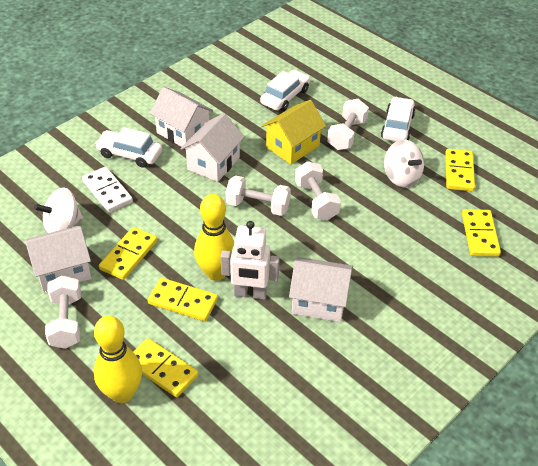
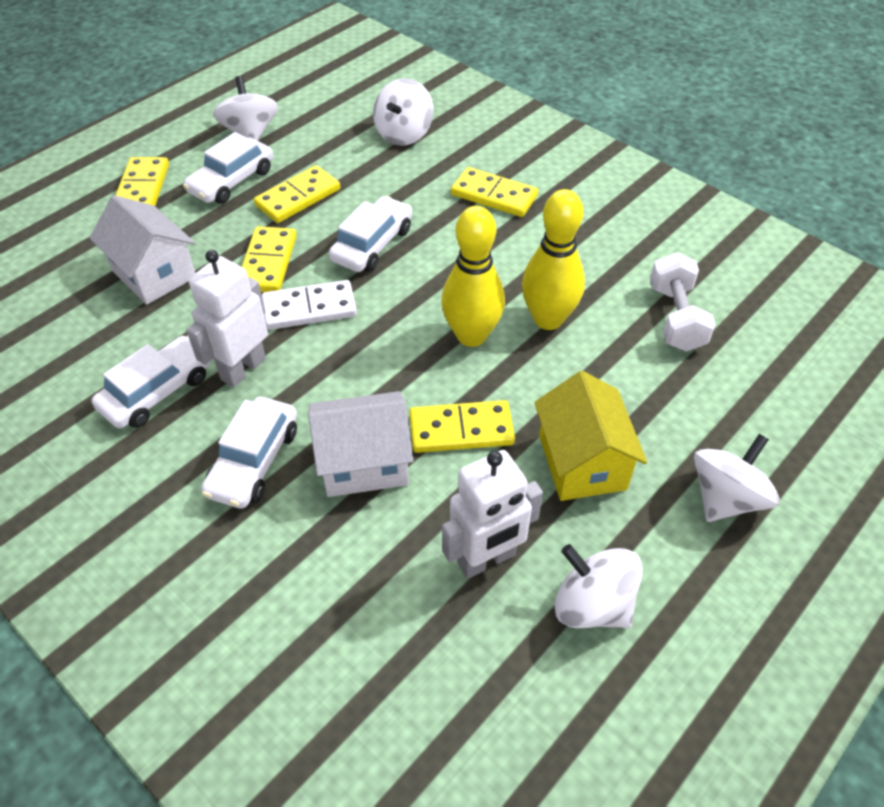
white car: [95,127,162,168] [260,70,310,111] [381,97,416,142] = 3 -> [92,336,210,429] [183,132,273,204] [201,397,297,509] [329,196,412,272] = 4
white dumbbell: [45,275,81,349] [226,175,291,216] [295,161,341,220] [327,99,369,150] = 4 -> [650,252,715,352] = 1
white house: [25,225,91,292] [150,87,213,149] [180,113,245,182] [289,257,353,322] = 4 -> [89,195,195,305] [308,391,414,497] = 2
white robot: [221,221,280,299] = 1 -> [186,250,268,387] [442,450,543,579] = 2
white spinning top: [34,188,83,233] [384,140,424,187] = 2 -> [213,76,278,141] [373,78,433,146] [554,544,643,628] [694,434,780,522] = 4

